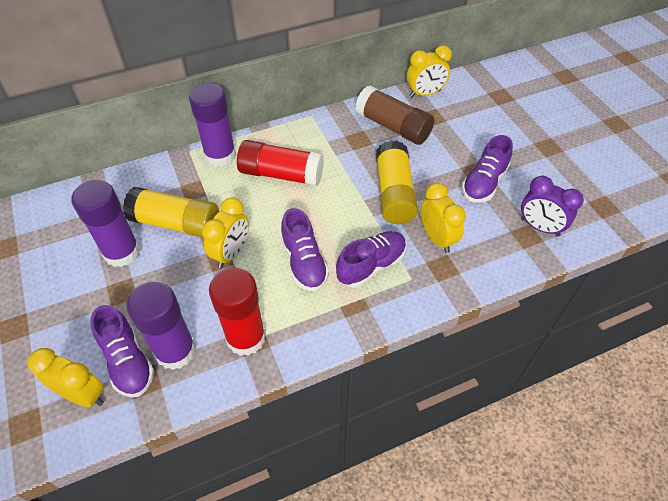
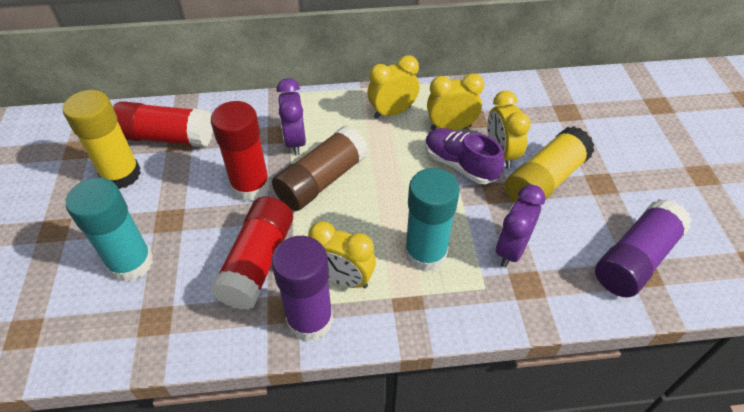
purple clock: [521,176,584,237] = 1 -> [277,78,306,156] [496,185,545,268] = 2
purple glue stick: [71,180,140,267] [127,282,196,370] [189,83,236,167] = 3 -> [271,236,333,342] [595,199,692,297] = 2
purple shoe: [90,305,154,398] [281,208,329,291] [336,231,406,288] [462,135,513,203] = 4 -> [425,128,504,184] = 1
red glue stick: [209,268,266,356] [237,140,324,186] = 2 -> [113,101,213,147] [210,197,293,310] [211,101,270,201] = 3
turquoise glue stick: none = 0 -> [66,178,153,282] [405,168,460,272] = 2

